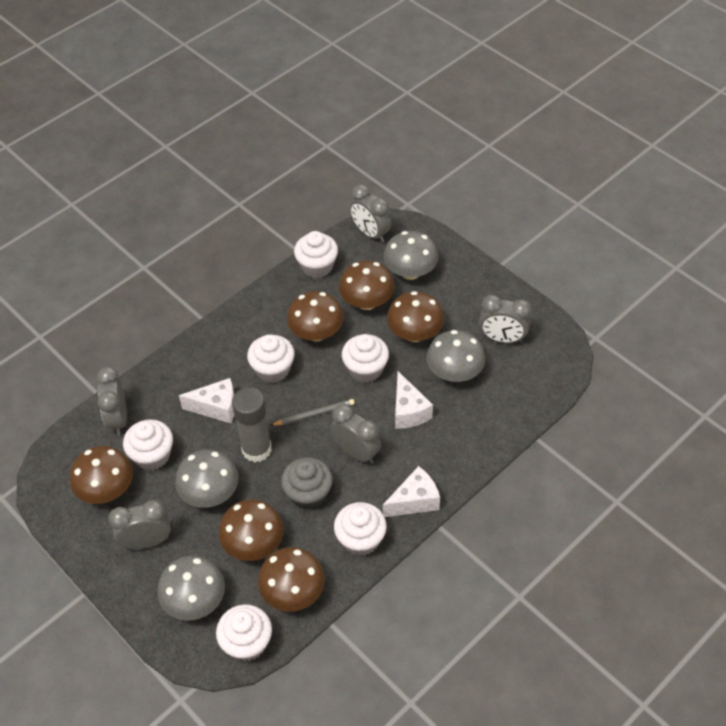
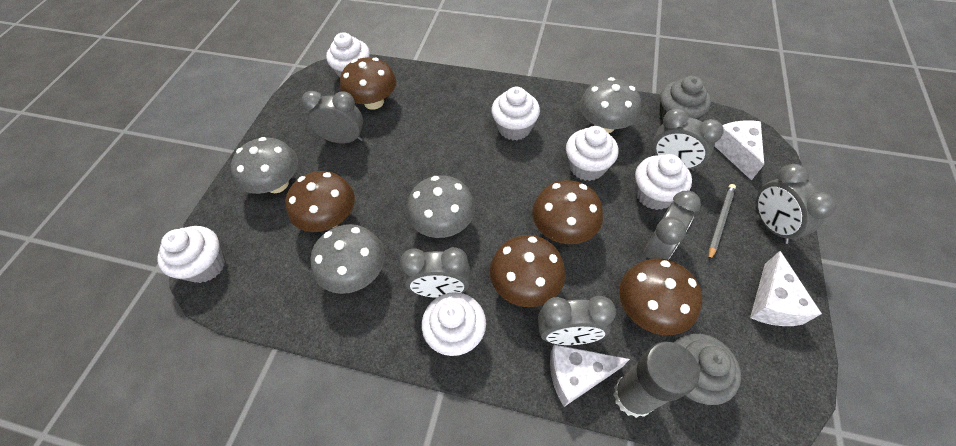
brown mushroom: [70,446,133,504] [218,500,284,561] [258,547,325,612] [287,291,344,342] [339,260,395,310] [387,291,444,342] = 6 -> [285,171,355,232] [340,57,396,110] [490,235,565,307] [532,180,603,244] [619,258,702,335] = 5
grey clock: [97,367,127,435] [108,500,171,549] [331,404,381,464] [350,185,391,243] [479,295,531,343] = 5 -> [301,91,363,144] [400,247,470,298] [538,296,616,345] [643,191,701,260] [652,108,724,172] [755,164,837,244] = 6
grey cupcake: [281,457,333,510] = 1 -> [660,76,711,123] [674,334,741,405] = 2

